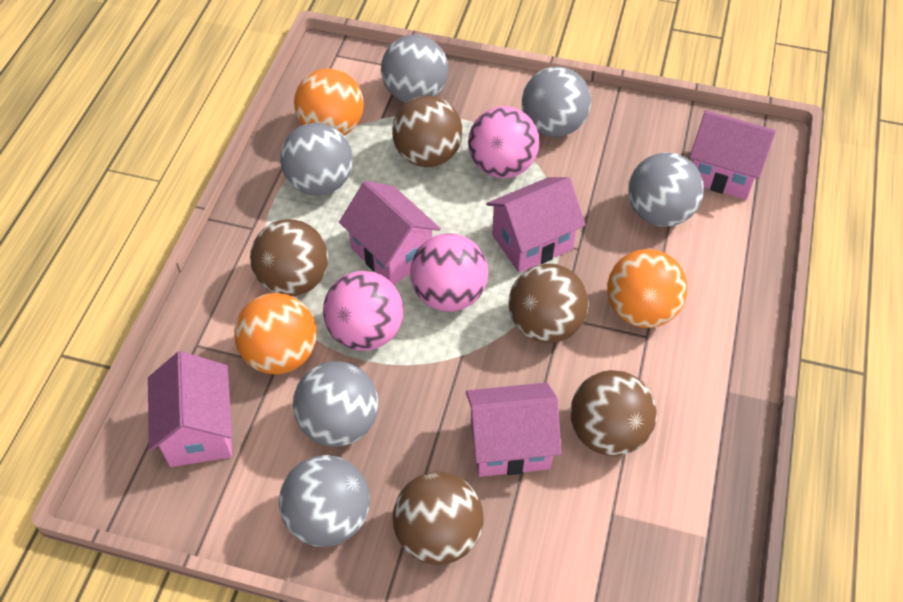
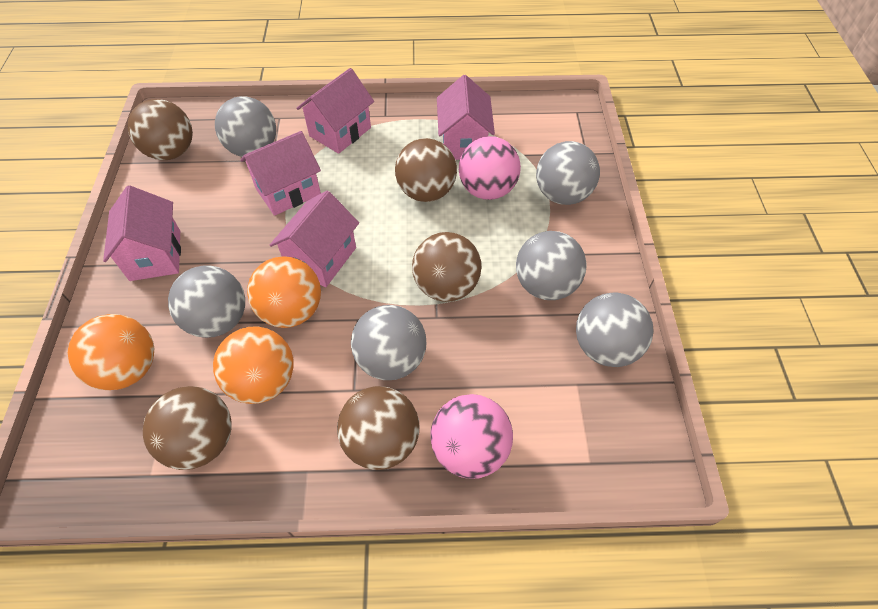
pink ball: [323,271,404,351] [410,233,488,312] [468,106,539,178] = 3 -> [430,394,513,479] [459,136,521,200] = 2

